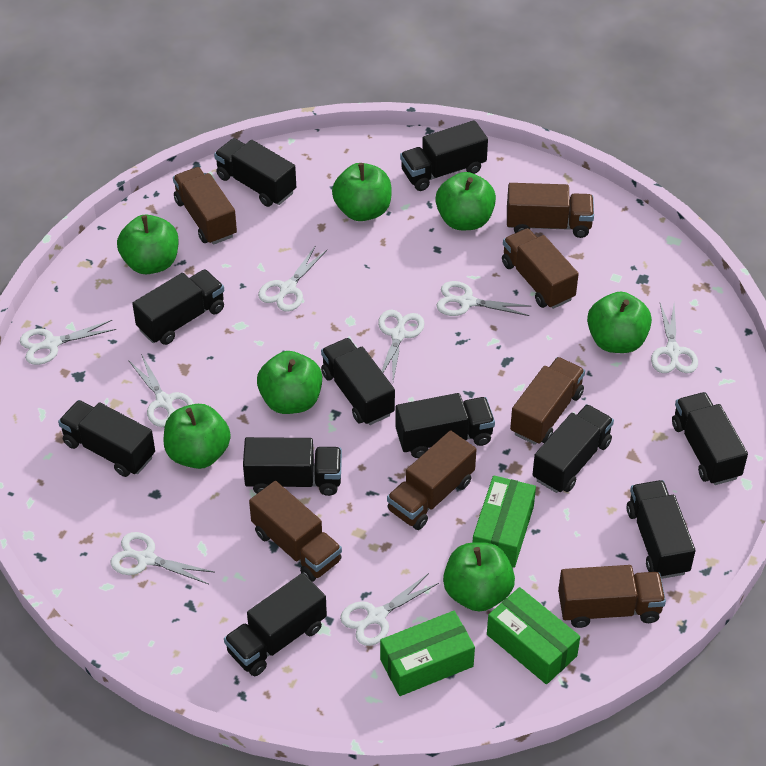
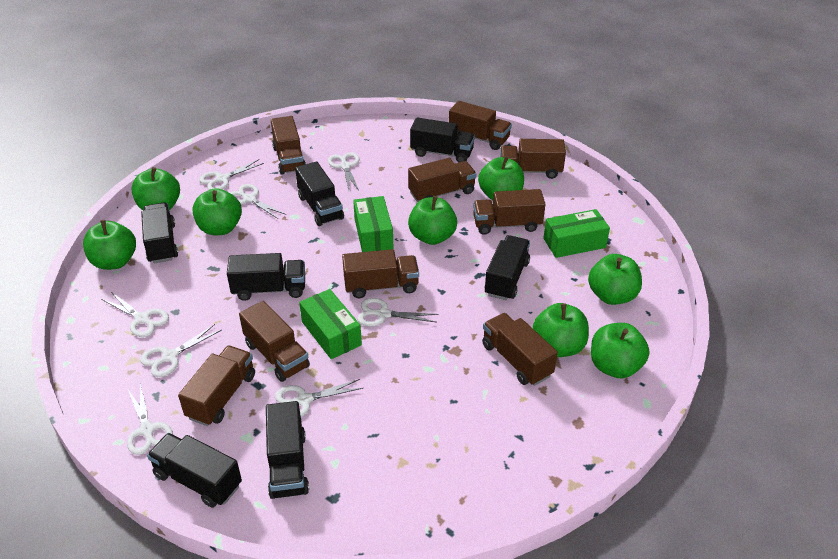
black truck: [58,400,155,477] [132,269,224,345] [214,138,296,207] [224,573,327,676] [243,437,342,496] [321,338,395,425] [395,393,495,458] [400,120,488,191] [532,404,614,493] [627,480,695,579] [672,392,748,485] = 11 -> [141,203,178,263] [147,433,242,508] [227,253,305,301] [266,401,309,499] [295,161,344,226] [410,118,475,162] [485,235,530,300] = 7
brown truck: [173,167,237,245] [249,481,342,582] [387,430,476,530] [502,228,579,309] [507,183,594,238] [510,357,585,445] [558,565,666,628] = 7 -> [178,346,255,426] [239,301,310,382] [271,116,306,175] [342,249,419,298] [408,158,477,202] [449,101,512,150] [473,189,545,235] [482,313,558,386] [500,139,566,179] = 9
green apple: [117,214,179,274] [163,404,231,469] [257,351,322,414] [332,163,392,221] [435,172,496,230] [443,542,515,612] [587,292,652,353] = 7 -> [83,220,136,270] [131,167,180,210] [192,188,242,235] [408,196,457,245] [478,156,524,200] [532,303,589,357] [588,254,642,305] [591,323,649,378] = 8

